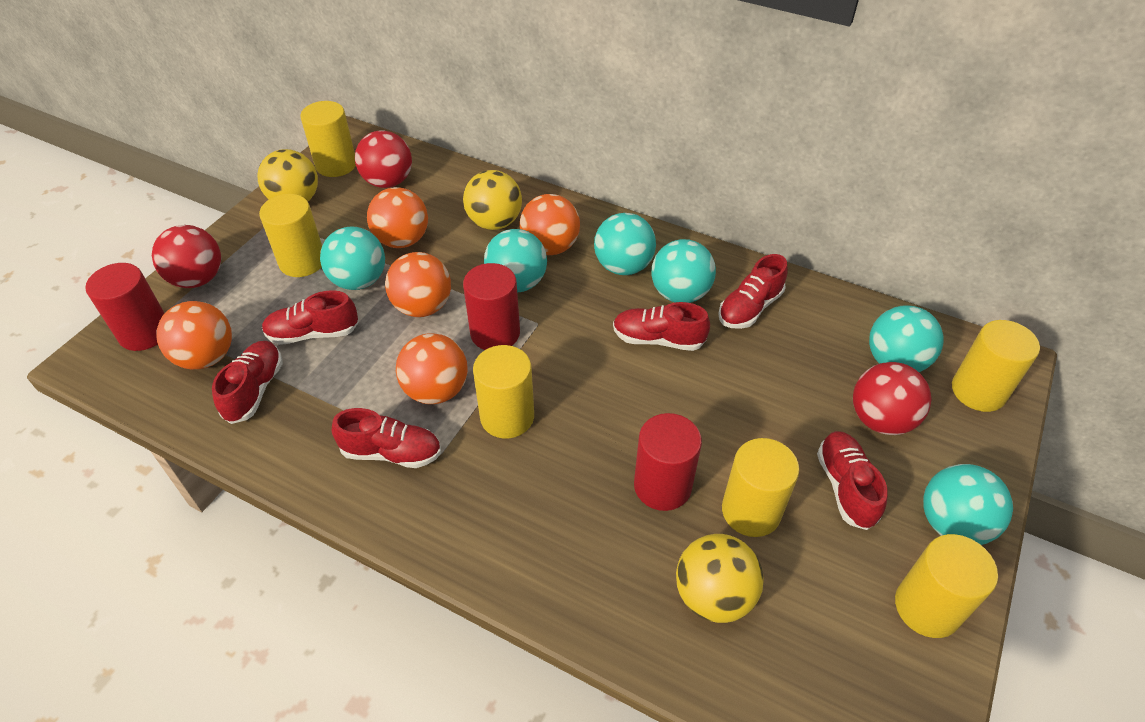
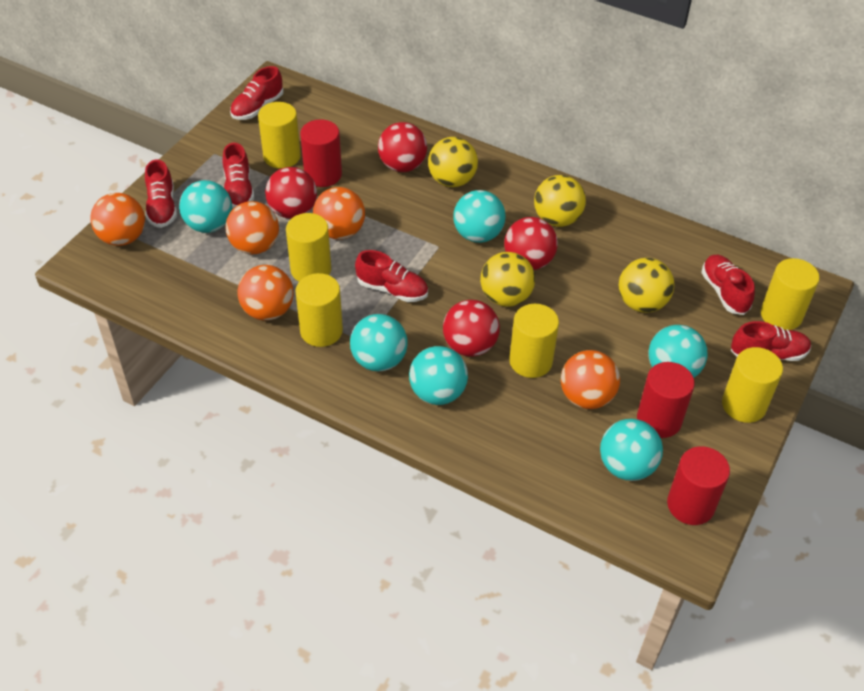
red ball: [152,225,221,288] [355,130,412,188] [853,362,932,435] = 3 -> [265,167,317,219] [378,122,427,172] [443,300,500,357] [504,217,558,270] = 4
yellow ball: [257,149,318,201] [463,170,522,230] [676,534,764,623] = 3 -> [428,137,478,187] [480,252,535,307] [534,175,586,227] [618,258,674,313] = 4

